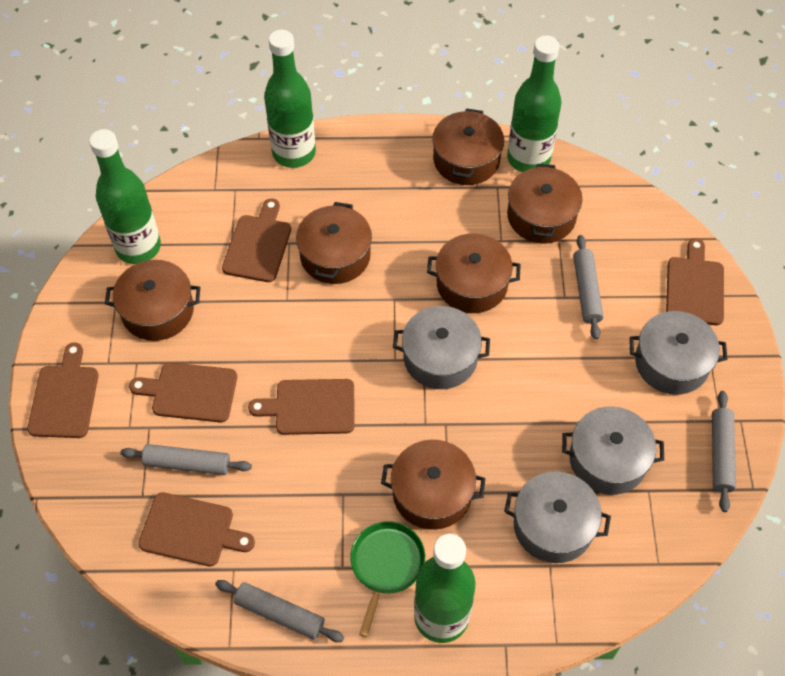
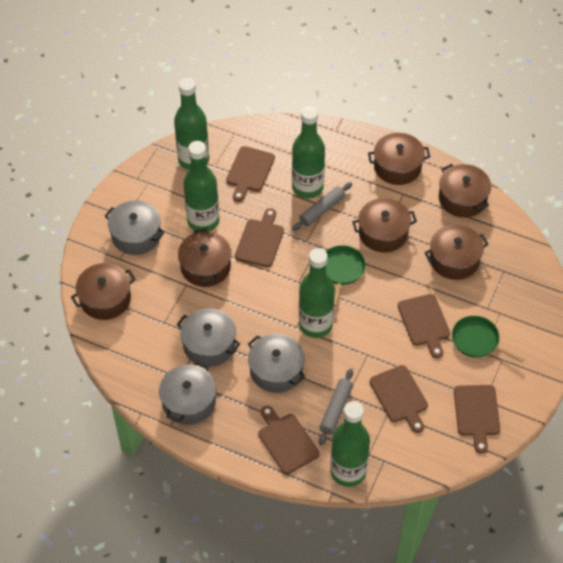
green bottle: [89,129,161,264] [264,30,316,168] [414,534,476,643] [507,36,562,172] = 4 -> [174,78,209,170] [183,141,219,232] [292,106,325,198] [299,248,335,338] [330,401,370,487] = 5
green pan: [350,521,425,637] = 1 -> [326,245,366,307] [452,316,524,362] = 2
grey rolling pin: [121,444,252,475] [215,580,344,642] [573,235,603,340] [712,391,736,512] = 4 -> [292,182,352,231] [319,368,353,445] = 2

